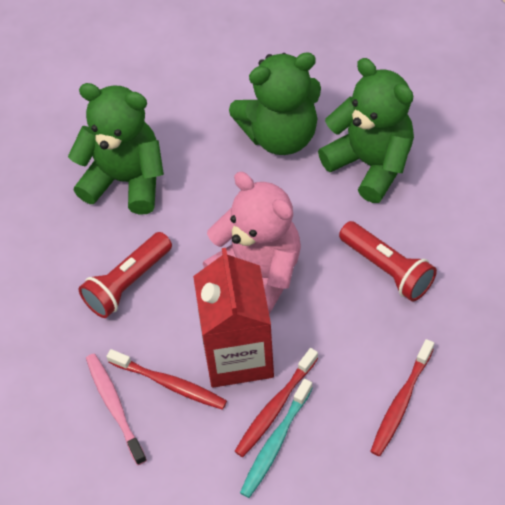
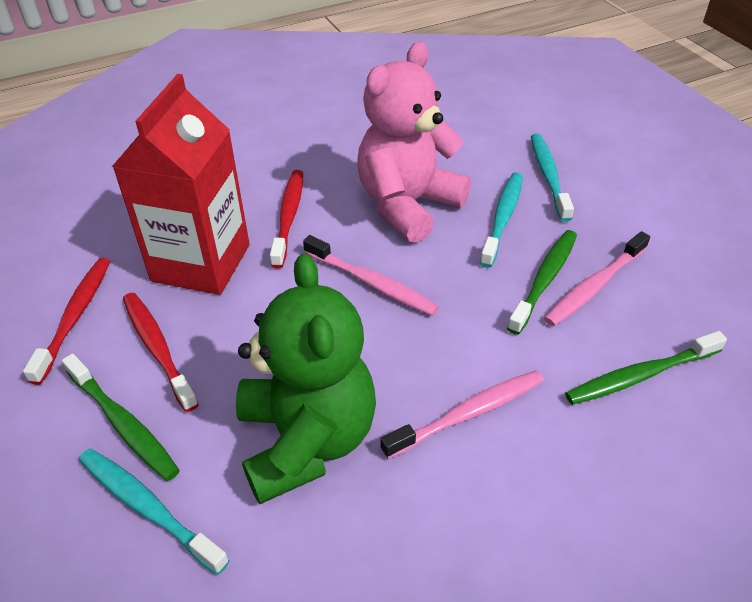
green teddy bear: [68,83,164,215] [229,52,321,155] [318,58,414,203] = 3 -> [236,253,376,504] = 1
green toothbrush: none = 0 -> [62,354,180,481] [507,230,577,335] [565,331,727,405] = 3
pink toothbrush: [86,354,147,465] = 1 -> [303,235,439,316] [380,370,544,459] [544,231,650,326] = 3
red flashlight: [79,232,172,318] [339,221,437,302] = 2 -> none = 0
turquoise toothbrush: [240,379,313,498] = 1 -> [79,448,229,575] [480,172,523,268] [531,134,574,222] = 3

